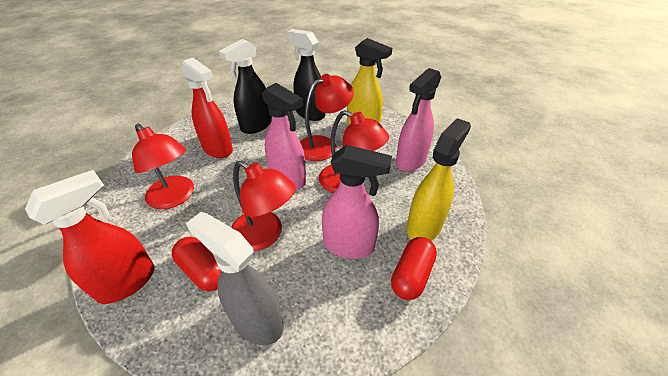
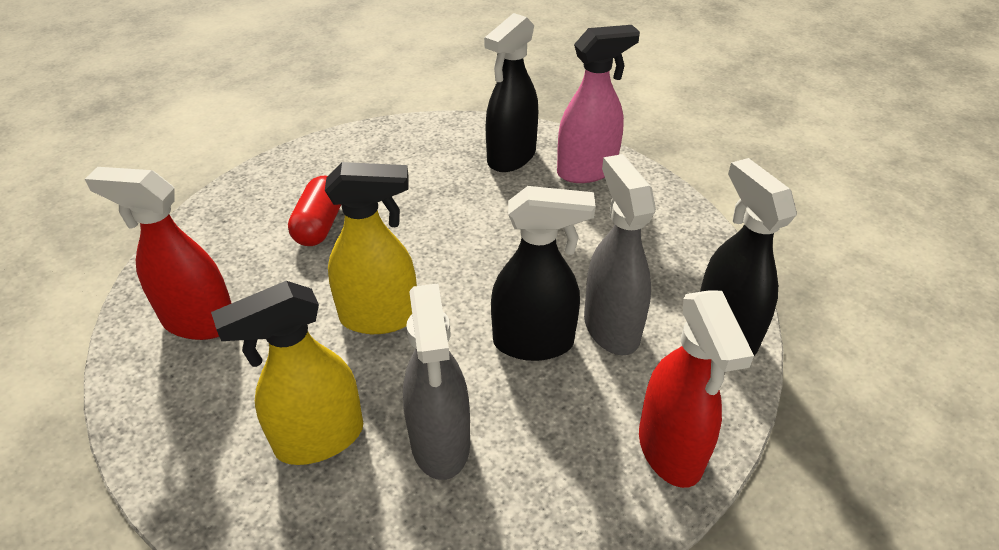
black spray bottle: [219,39,272,134] [286,29,325,121] = 2 -> [484,13,538,172] [491,186,596,361] [700,158,797,356] = 3
grey spray bottle: [186,212,284,345] = 1 -> [403,284,470,480] [584,154,656,355] = 2
pink spray bottle: [262,83,306,190] [322,145,392,259] [396,68,441,172] = 3 -> [557,25,640,183] = 1
red capsule: [172,237,221,291] [391,237,437,300] = 2 -> [288,176,341,246] = 1
red lamp: [132,124,194,209] [231,160,296,251] [300,74,354,161] [319,110,389,193] = 4 -> none = 0

